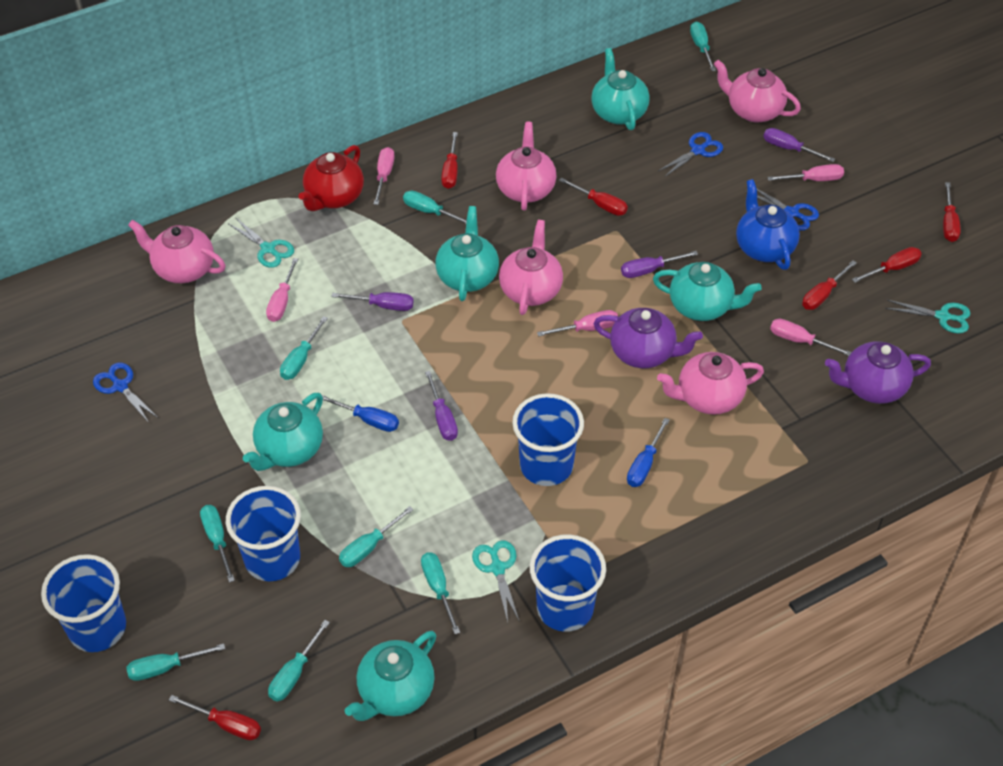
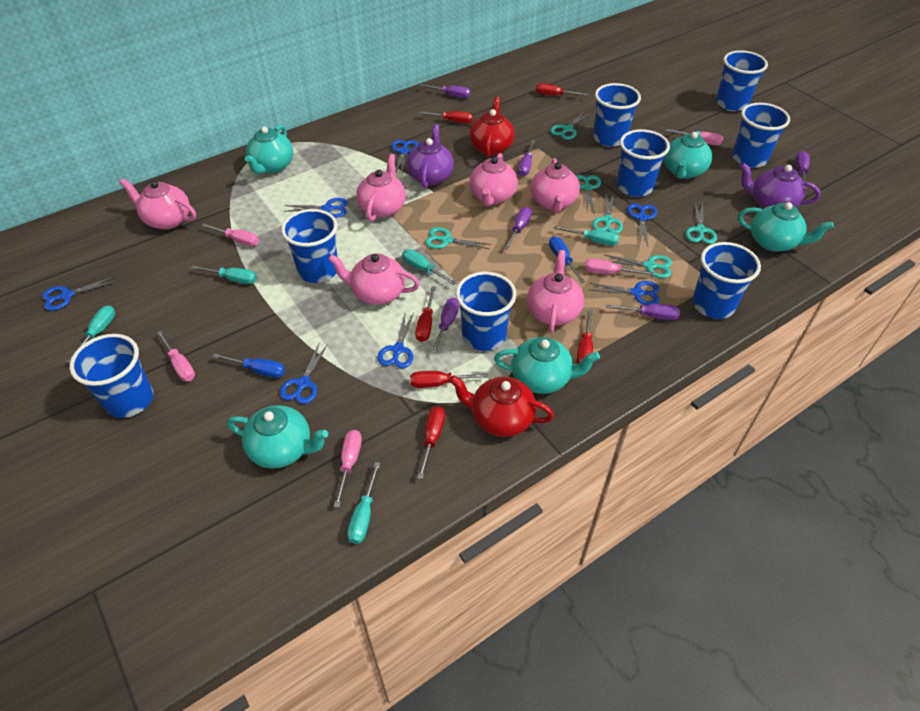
blue cup: [41,554,126,652] [226,486,301,581] [512,393,584,486] [529,534,606,632] = 4 -> [69,334,153,418] [281,209,338,283] [456,272,516,351] [593,83,641,147] [617,129,670,197] [692,242,761,319] [716,50,768,111] [732,103,790,168] = 8
blue scissors: [93,363,158,423] [658,132,723,177] [745,189,819,231] = 3 -> [42,276,116,311] [280,344,328,404] [284,198,348,218] [378,312,414,368] [392,140,419,174] [589,281,660,305] [627,203,657,246] = 7
blue teapot: [736,179,800,270] = 1 -> none = 0
pink teapot: [128,220,225,283] [496,122,557,210] [499,220,563,315] [657,352,764,415] [714,60,801,123] = 5 -> [119,179,196,229] [328,253,420,305] [356,154,406,222] [469,153,518,206] [527,250,584,333] [531,158,580,213] = 6
purple screwdriver: [331,292,414,311] [425,371,458,441] [621,251,698,278] [763,128,835,162] = 4 -> [420,84,471,98] [431,298,460,354] [504,207,532,250] [518,140,535,177] [606,304,680,320] [796,151,810,190] = 6
red teapot: [299,145,364,211] = 1 -> [449,375,554,437] [469,97,514,157] = 2
turquoise scissors: [229,217,294,268] [472,540,520,622] [885,300,970,334] = 3 -> [425,227,492,249] [551,111,591,140] [576,175,601,214] [592,193,623,234] [605,255,672,278] [686,203,717,244] = 6
turquoise screwdriver: [126,644,225,681] [200,505,235,583] [268,620,330,701] [280,316,328,380] [339,506,414,567] [403,191,467,224] [421,552,460,634] [690,22,716,71] = 8 -> [67,305,115,363] [191,265,257,284] [347,462,380,544] [402,249,457,285] [554,226,619,246] = 5

